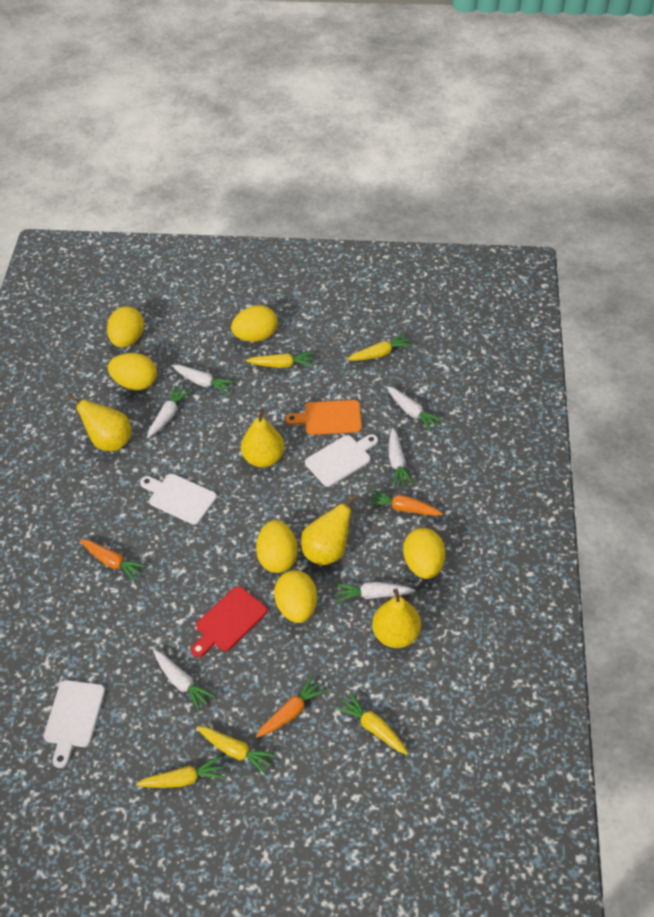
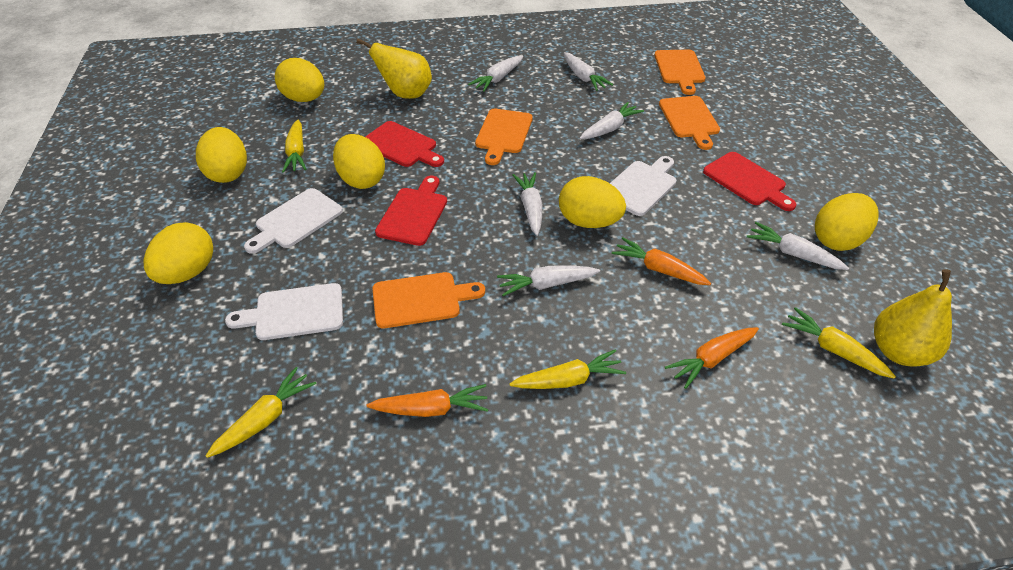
orange cutting board: [285,400,362,435] = 1 -> [372,272,485,328] [475,109,533,165] [654,50,705,95] [659,96,720,150] = 4
red cutting board: [191,586,267,657] = 1 -> [365,121,444,167] [375,176,447,246] [703,152,796,211] = 3
yellow carrot: [136,756,225,788] [197,726,277,775] [246,352,314,368] [336,692,408,755] [347,333,413,361] = 5 -> [206,367,316,458] [282,119,306,173] [509,349,626,389] [782,307,896,379] = 4
yellow pear: [67,393,131,451] [241,408,285,468] [301,493,358,566] [372,589,421,648] = 4 -> [356,38,432,99] [874,269,952,367] = 2

